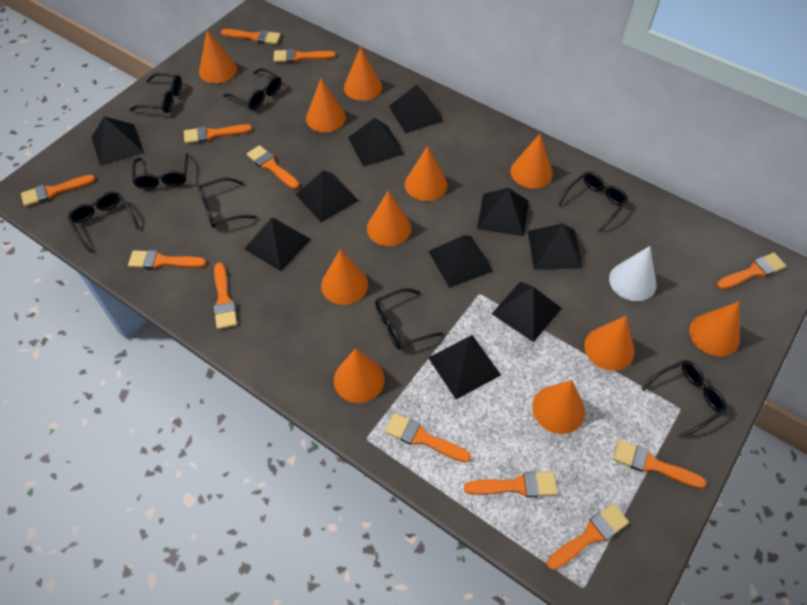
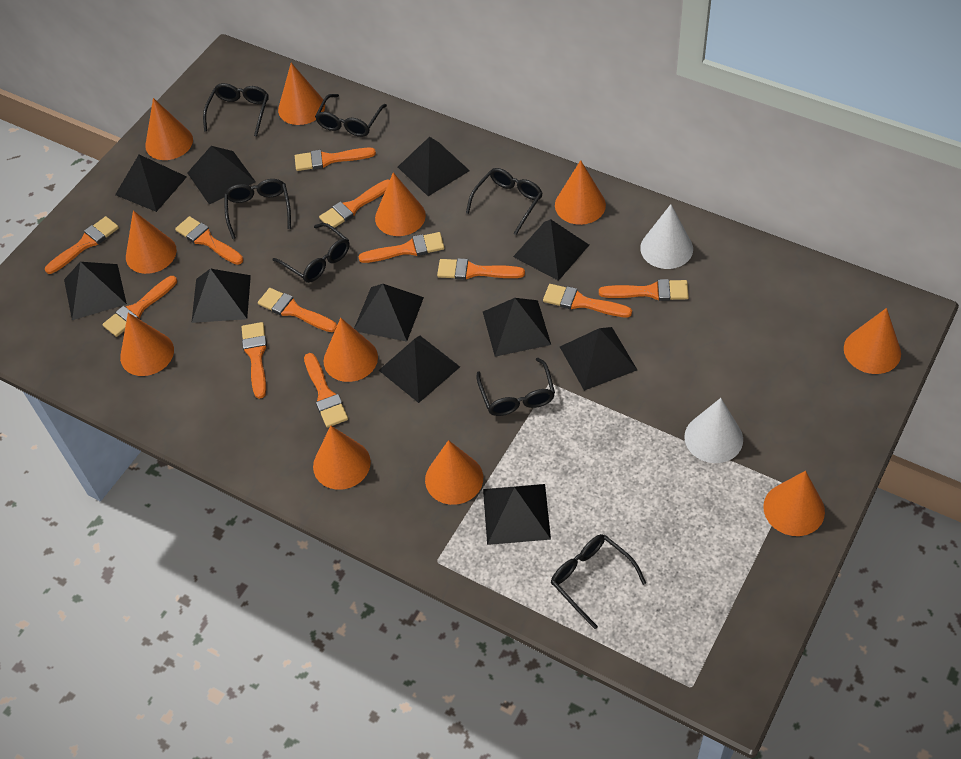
black glasses: [68,192,140,253] [129,73,182,113] [132,153,188,189] [198,178,257,228] [223,68,281,110] [375,288,444,349] [558,172,628,232] [642,360,727,438] = 8 -> [203,83,269,136] [224,179,291,239] [272,223,350,283] [315,94,387,137] [466,168,543,235] [476,358,555,416] [551,534,646,629] = 7
black pyramid: [92,116,144,166] [244,218,311,271] [296,170,359,222] [348,118,404,167] [389,85,443,133] [428,235,493,288] [428,335,501,399] [477,188,529,236] [492,282,562,342] [528,223,582,270] = 10 -> [64,262,127,320] [115,155,187,212] [188,146,256,204] [191,268,251,323] [354,284,424,342] [378,336,460,403] [398,137,470,196] [483,298,551,357] [483,484,551,545] [513,219,589,281] [560,327,637,391] = 11
white cone: [609,246,657,301] = 1 -> [640,204,693,269] [684,398,743,463] = 2

